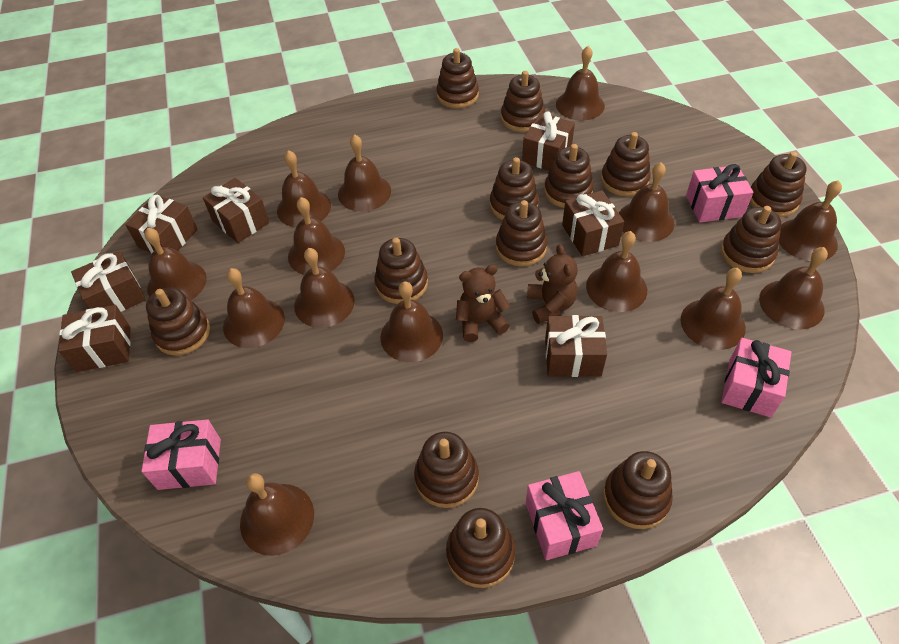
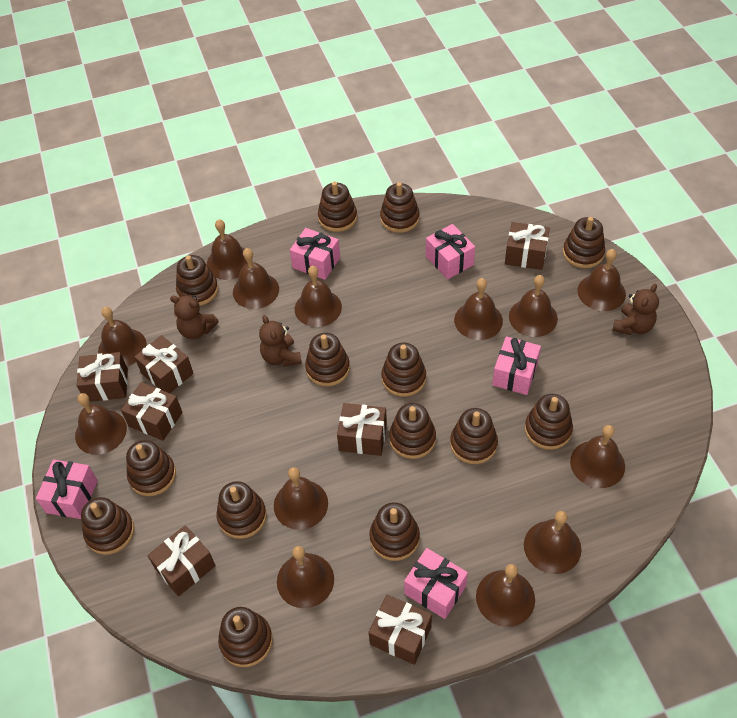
brown bell: [144,228,207,300] [223,268,285,348] [240,473,314,556] [277,150,331,228] [288,197,345,275] [294,248,355,328] [338,134,391,212] [380,281,443,362] [556,46,605,121] [586,231,647,312] [619,162,674,242] [680,268,746,350] [759,247,828,329] [779,180,842,261] = 14 -> [75,393,127,455] [98,307,147,366] [207,219,247,280] [233,248,279,309] [274,467,328,530] [277,546,334,608] [295,266,342,327] [454,278,503,340] [476,564,535,627] [509,275,558,337] [524,511,581,574] [570,425,625,488] [577,249,626,311] = 13
brown stacking toy: [146,287,210,356] [374,238,428,304] [414,432,479,508] [436,48,479,108] [446,508,515,588] [490,157,539,220] [496,200,547,267] [501,71,545,132] [544,144,594,208] [601,132,651,197] [603,451,673,529] [721,206,781,273] [749,152,806,217] = 13 -> [81,497,134,555] [126,440,176,496] [176,255,218,306] [216,481,267,539] [218,607,273,667] [305,333,350,387] [318,182,357,232] [369,502,420,561] [380,182,420,233] [381,343,426,397] [389,403,436,459] [450,408,498,464] [525,394,573,450] [563,217,605,268] = 14
brown teddy bear: [456,265,510,342] [527,244,578,324] = 2 -> [170,295,219,339] [259,315,302,367] [612,284,659,335] = 3
pink gift: [141,419,221,490] [526,471,603,560] [686,164,753,222] [721,338,791,418] = 4 -> [36,459,98,519] [290,228,340,280] [404,548,468,619] [426,224,475,279] [492,336,541,395] = 5

